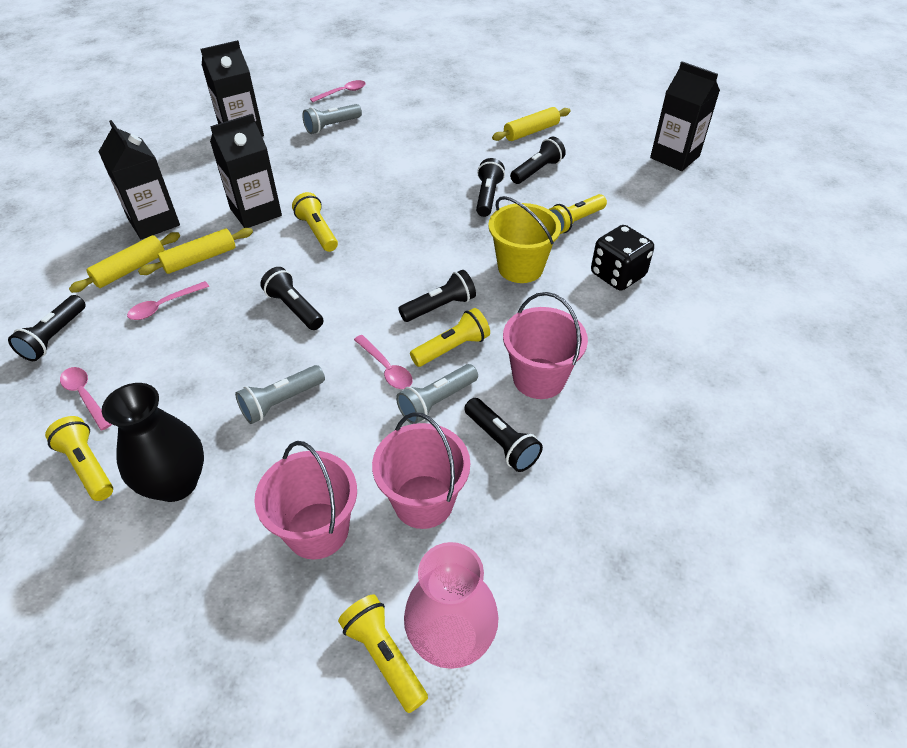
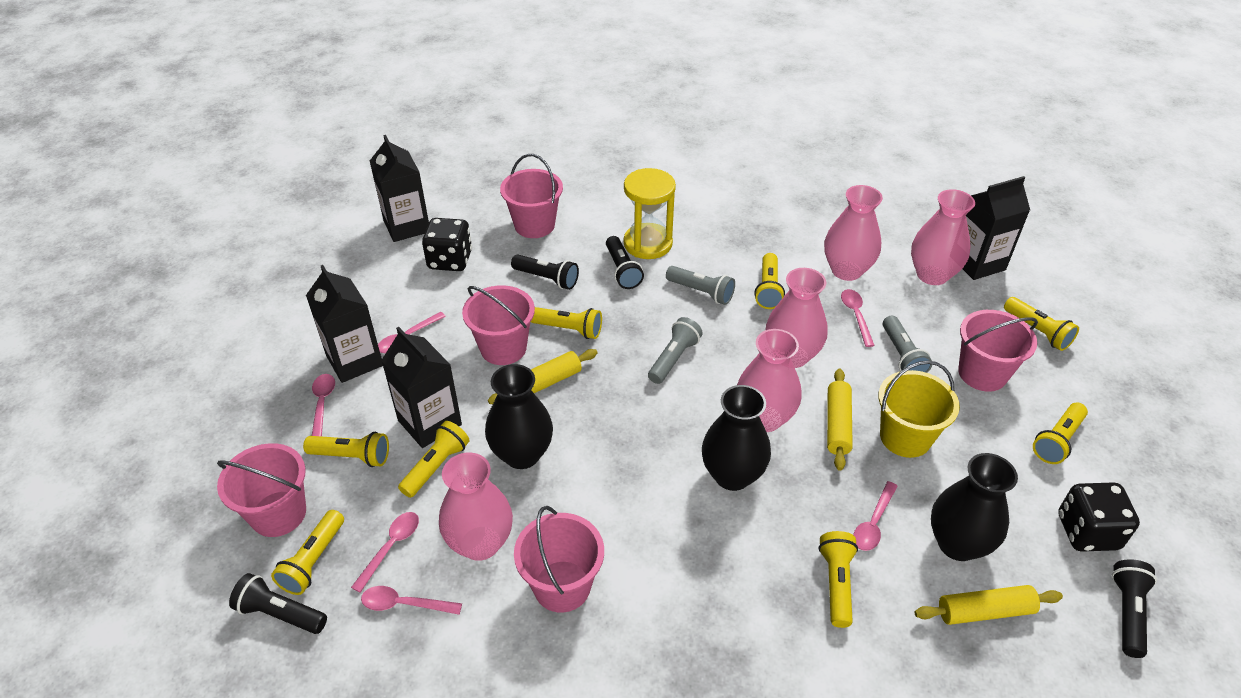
black dice: [591,225,654,291] = 1 -> [422,218,472,271] [1058,482,1140,552] = 2
black flashlight: [8,295,86,361] [260,267,324,330] [398,270,476,322] [464,398,543,472] [476,158,505,217] [510,137,566,184] = 6 -> [229,573,327,634] [511,254,579,290] [606,236,644,289] [1112,559,1157,658] = 4
black vase: [102,383,204,502] = 1 -> [485,364,553,469] [702,385,771,491] [931,453,1018,561] = 3
pink bucket: [254,441,357,559] [372,412,470,529] [503,292,588,399] = 3 -> [217,443,306,537] [462,285,535,365] [500,154,563,238] [514,506,604,613] [958,310,1038,392] = 5
pink spoon: [60,367,112,430] [127,281,209,320] [310,80,366,102] [354,335,413,389] = 4 -> [312,374,335,437] [351,512,419,593] [361,586,462,615] [378,312,446,353] [841,289,875,347] [853,481,898,551] = 6
pink vase: [404,542,499,669] = 1 -> [439,452,513,561] [737,329,802,432] [766,268,828,368] [824,185,883,281] [911,189,975,285] = 5
yellow flashlight: [45,416,113,501] [292,192,338,252] [338,594,428,713] [410,308,490,367] [548,194,607,234] = 5 -> [271,510,344,595] [303,432,389,467] [398,421,470,498] [531,307,602,339] [754,253,785,309] [818,531,858,628] [1004,297,1079,351] [1033,403,1088,464] = 8
yellow hourglass: none = 0 -> [624,168,676,259] = 1

